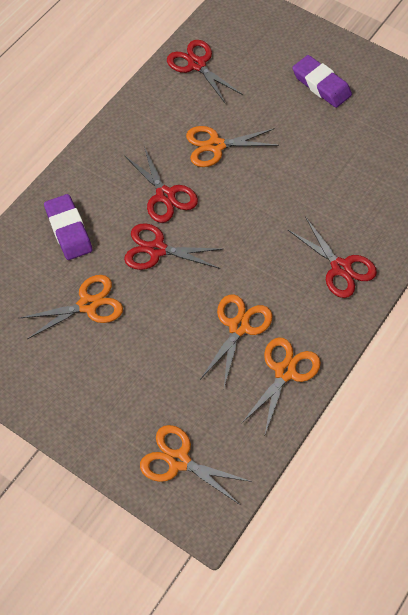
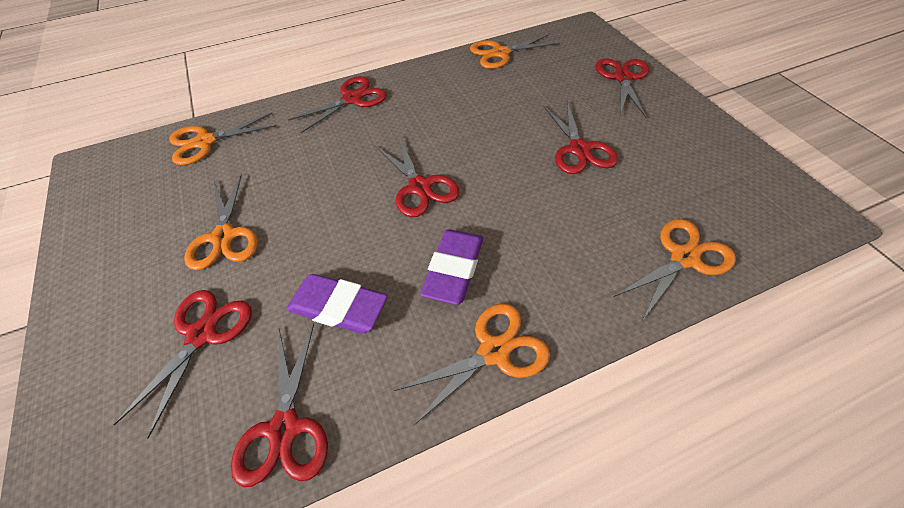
red scissors: [124,146,198,223] [124,223,222,270] [167,40,243,104] [288,217,377,298] = 4 -> [113,290,252,438] [231,324,328,487] [288,76,387,133] [375,137,460,217] [543,101,618,174] [595,59,649,118] = 6

